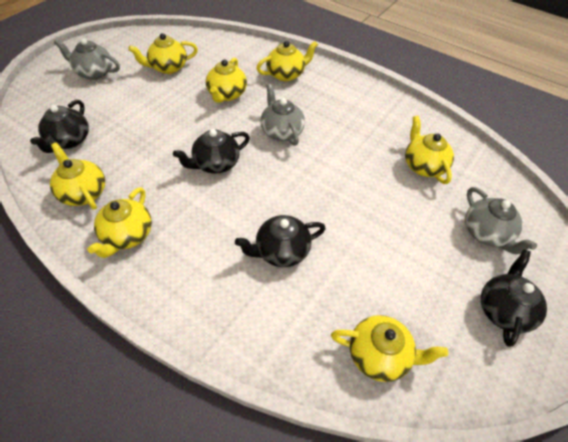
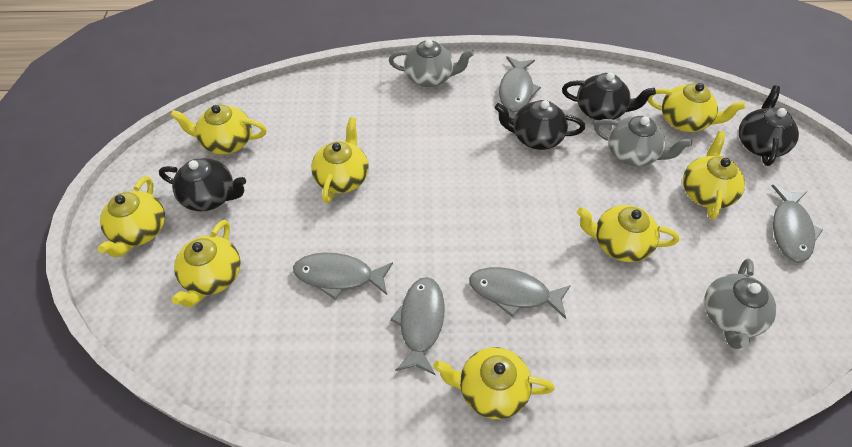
grey fish: none = 0 -> [293,253,393,299] [390,277,444,375] [469,267,571,319] [499,56,541,112] [772,185,823,262] = 5
yellow teapot: [50,143,105,210] [87,187,152,258] [128,33,198,74] [206,58,247,103] [256,41,318,81] [331,315,448,382] [405,116,454,184] = 7 -> [98,176,165,257] [170,104,267,154] [172,220,241,307] [311,117,369,203] [433,347,555,419] [577,205,679,262] [647,83,746,132] [683,131,745,220] = 8

